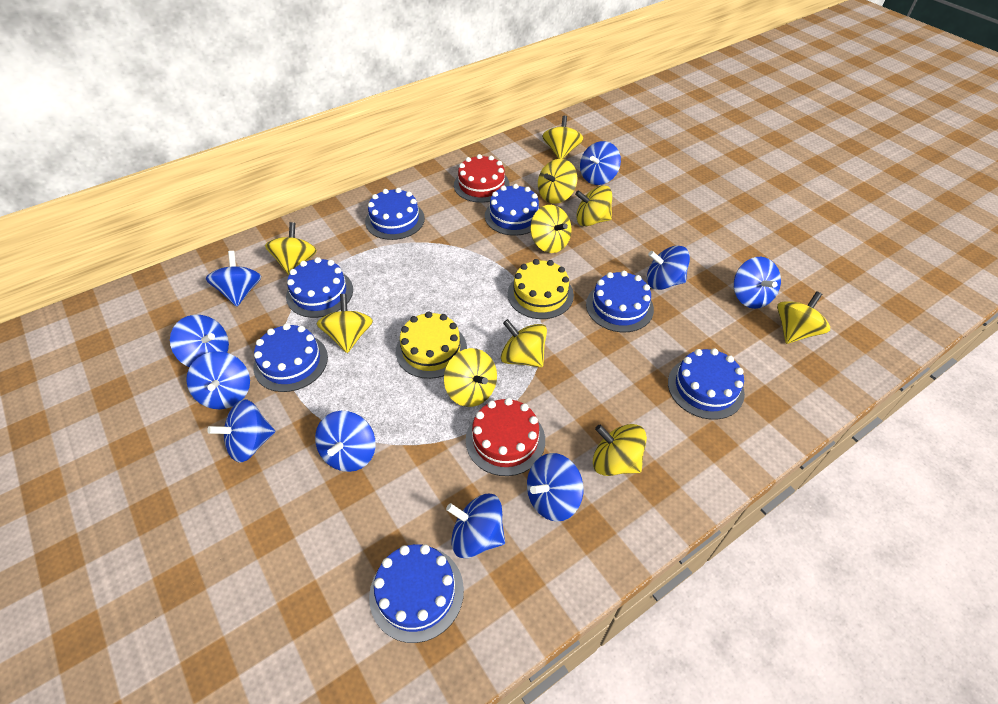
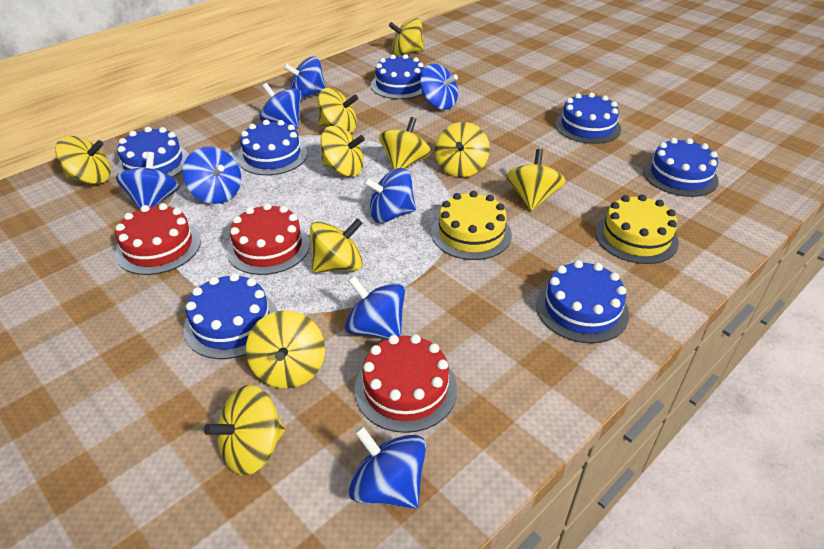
blue spinning top: [170,315,229,367] [186,351,250,409] [206,251,261,307] [207,399,275,463] [315,411,375,472] [446,494,505,558] [527,453,583,522] [580,141,621,185] [647,246,690,290] [734,257,781,309] = 10 -> [116,152,179,209] [183,147,241,204] [260,83,302,129] [283,56,326,99] [345,276,405,339] [349,426,426,509] [363,168,416,223] [420,64,458,110] = 8
red cake: [454,154,510,203] [466,398,545,476] = 2 -> [115,203,201,275] [227,203,310,275] [355,334,457,433] = 3

